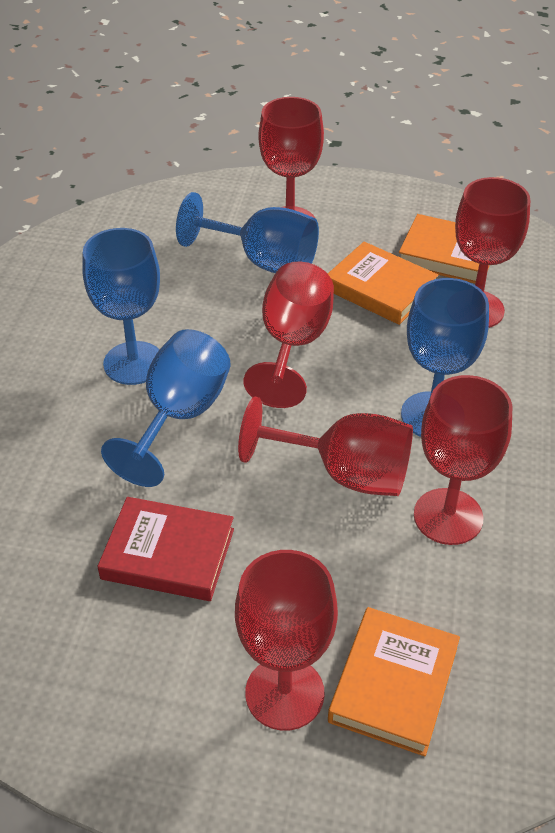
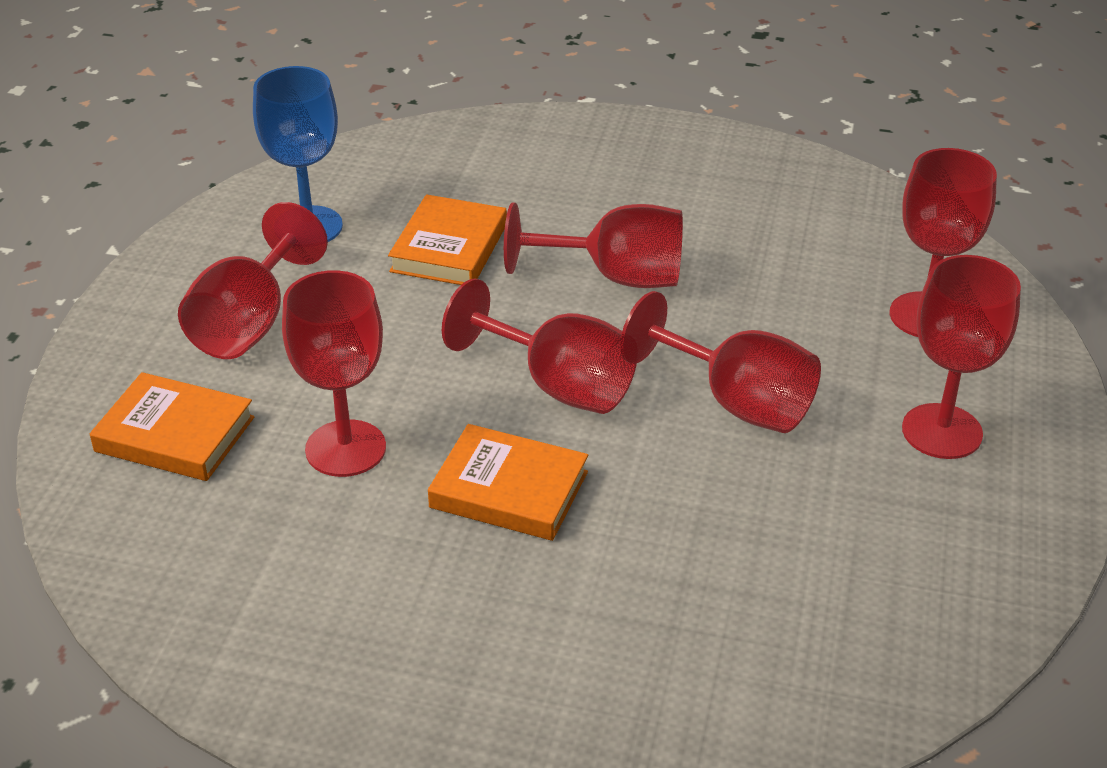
blue goblet: [82,228,160,385] [101,329,231,487] [176,192,319,273] [401,278,489,437] = 4 -> [253,66,343,242] = 1
red book: [97,497,234,601] = 1 -> none = 0
red goblet: [235,550,338,731] [238,397,413,496] [243,261,334,408] [259,97,324,218] [414,375,513,545] [455,177,530,328] = 6 -> [178,202,328,359] [282,270,386,477] [442,278,638,414] [504,203,683,288] [623,291,821,433] [890,148,997,337] [902,255,1021,459] = 7

